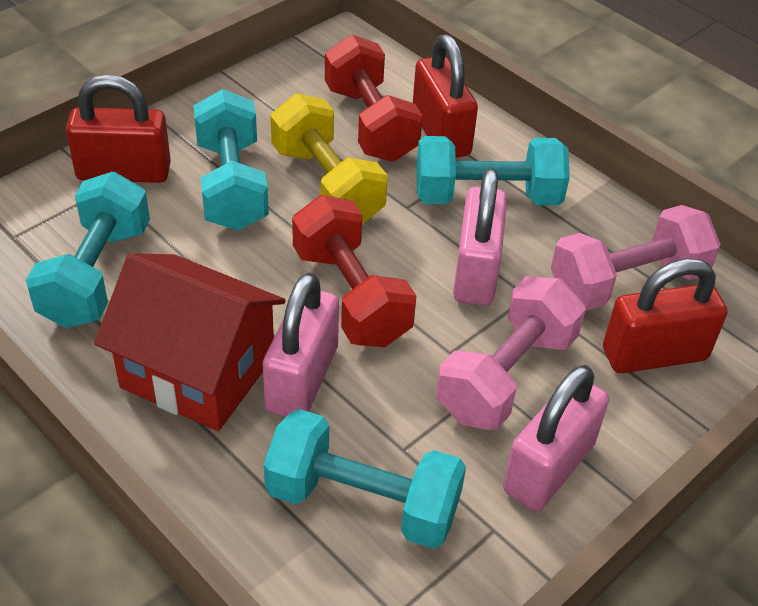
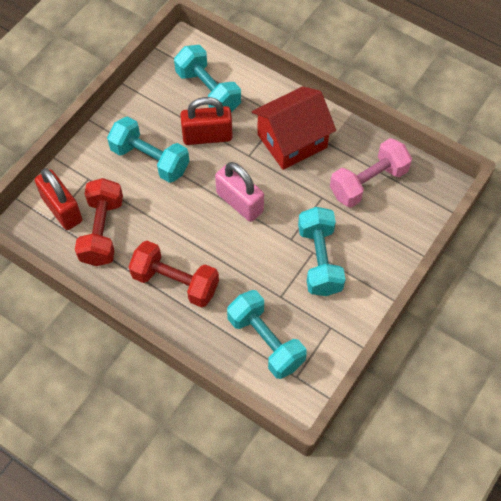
pink dumbbell: [436,276,586,430] [551,205,721,311] = 2 -> [330,138,412,208] = 1
pink padlock: [263,273,339,417] [453,168,507,306] [503,365,609,511] = 3 -> [215,162,264,222] = 1
red padlock: [66,74,171,183] [413,34,478,158] [603,259,727,373] = 3 -> [35,168,82,230] [180,97,233,145] = 2
yellow dumbbell: [270,93,388,224] = 1 -> none = 0

